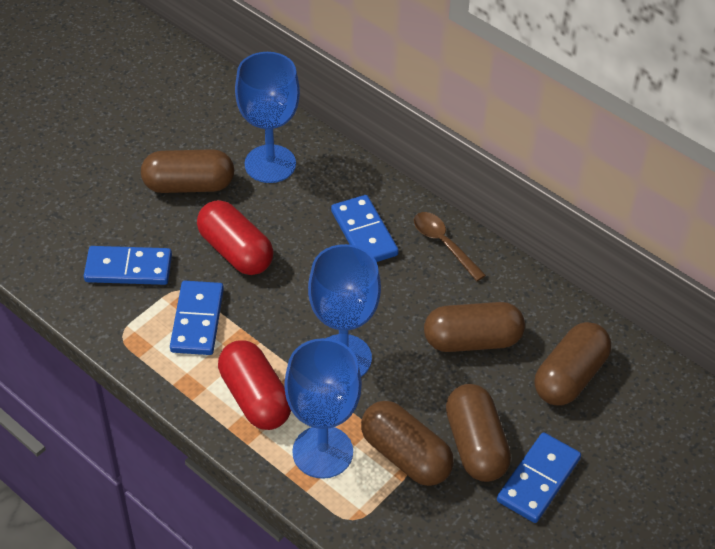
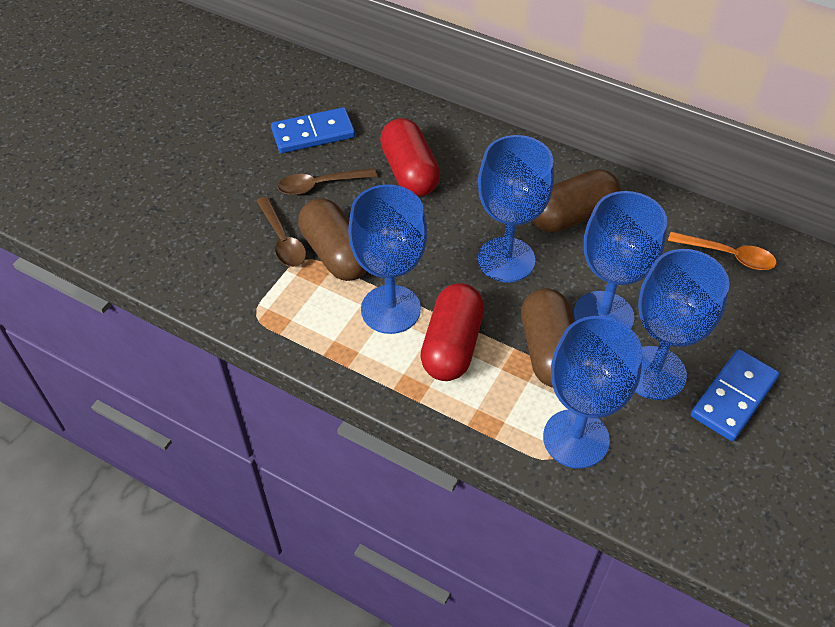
blue domino: [84,246,172,285] [170,281,224,355] [331,195,399,262] [497,432,581,523] = 4 -> [271,107,355,153] [691,349,780,441] = 2
blue goblet: [235,52,300,183] [284,338,362,479] [308,244,381,377] = 3 -> [348,184,427,334] [478,135,554,282] [543,316,643,469] [574,191,667,329] [635,249,730,400] = 5
brown capsule: [141,149,234,193] [361,401,454,486] [424,302,525,352] [446,384,511,482] [534,322,611,406] = 5 -> [298,198,367,281] [521,288,574,388] [533,169,621,232] = 3
brown spoon: [414,212,486,281] = 1 -> [256,196,306,267] [278,168,377,195] = 2
orange spoon: none = 0 -> [668,232,777,270] = 1

